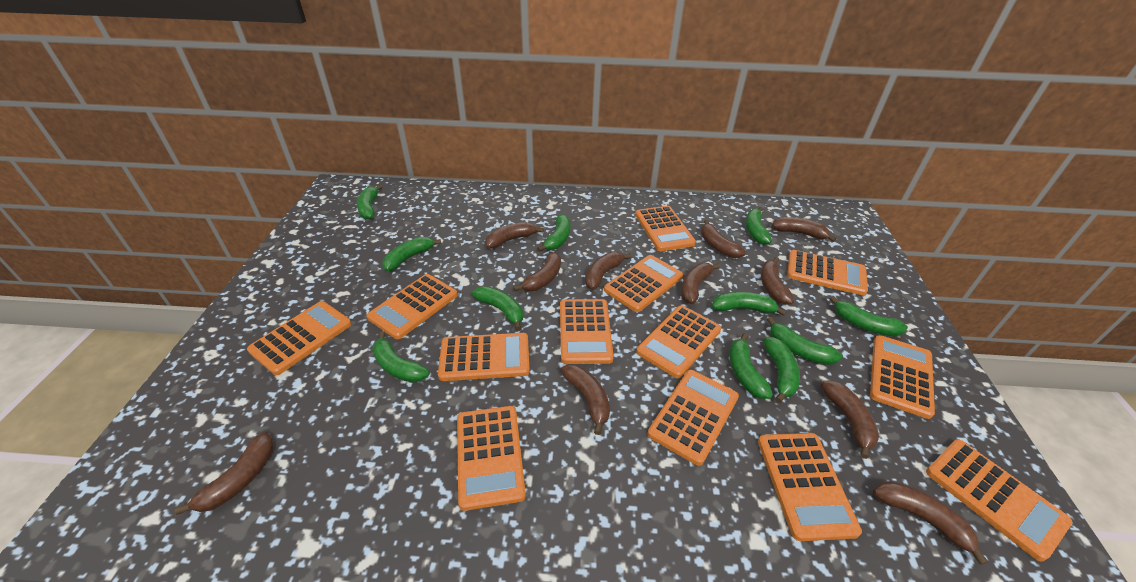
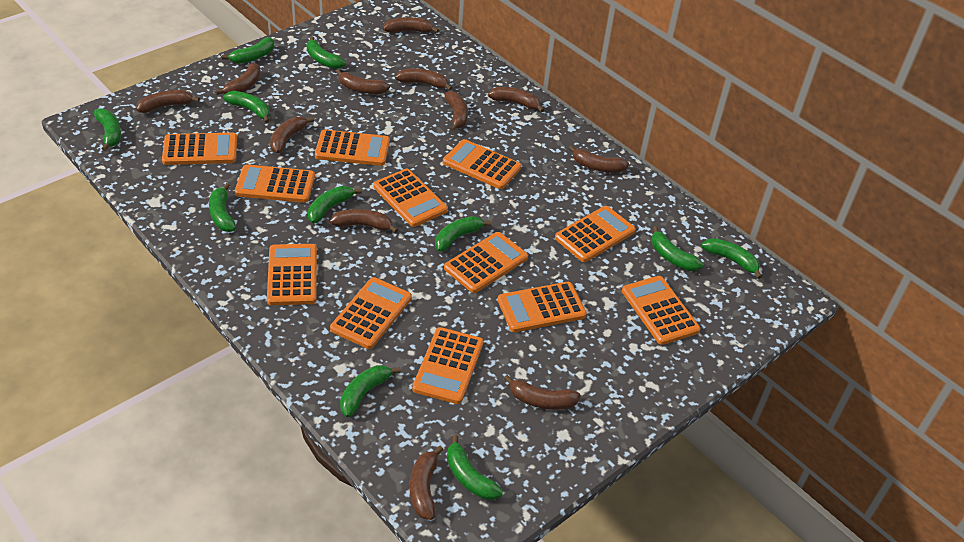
brown banana: [175,431,274,515] [485,222,544,249] [514,252,561,291] [560,364,610,435] [585,252,631,290] [681,263,720,304] [701,220,746,258] [761,257,794,305] [772,217,836,242] [821,380,879,459] [873,481,988,565] = 11 -> [136,90,200,113] [216,63,261,95] [270,117,314,153] [330,209,398,233] [336,69,390,94] [383,17,439,33] [395,68,452,90] [410,446,444,520] [444,91,468,132] [488,87,544,112] [504,375,581,410] [569,145,629,173] = 12
orange calculator: [247,301,351,375] [367,274,458,339] [438,333,530,381] [457,406,526,511] [560,299,614,364] [604,255,683,312] [635,206,696,251] [636,305,721,378] [648,370,739,466] [758,433,862,541] [787,250,868,296] [870,335,935,419] [926,439,1073,562] = 13 -> [162,132,237,165] [235,164,315,203] [267,244,317,305] [315,130,390,166] [330,277,412,349] [373,169,448,227] [412,327,484,404] [443,139,522,189] [444,232,528,293] [498,282,587,332] [555,206,636,262] [622,276,700,345] = 12

